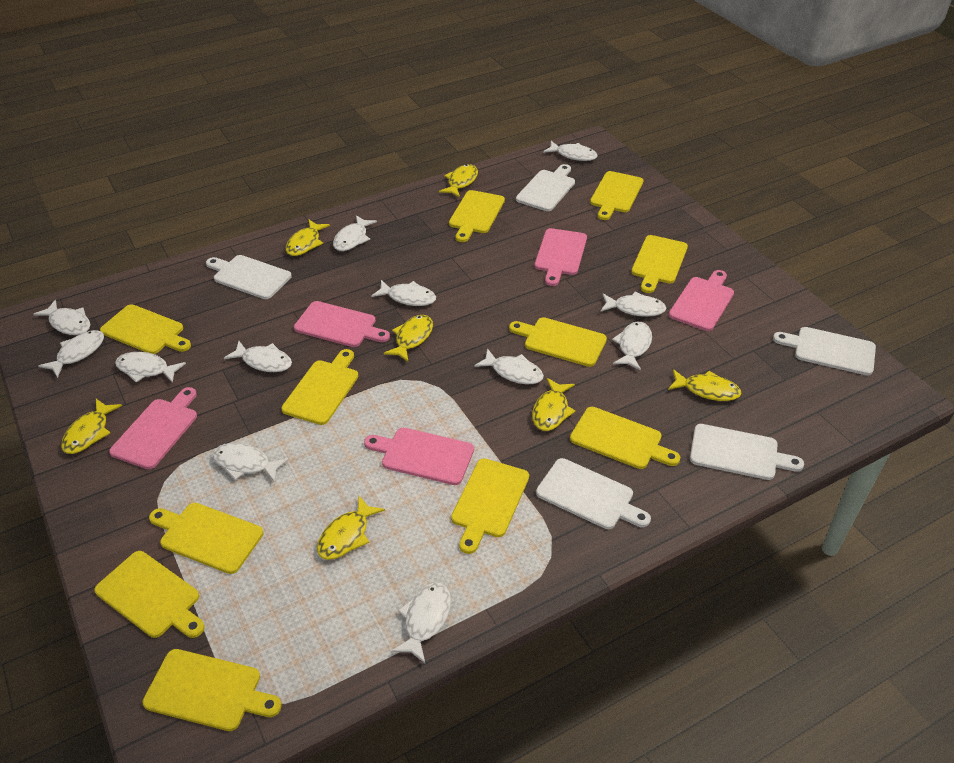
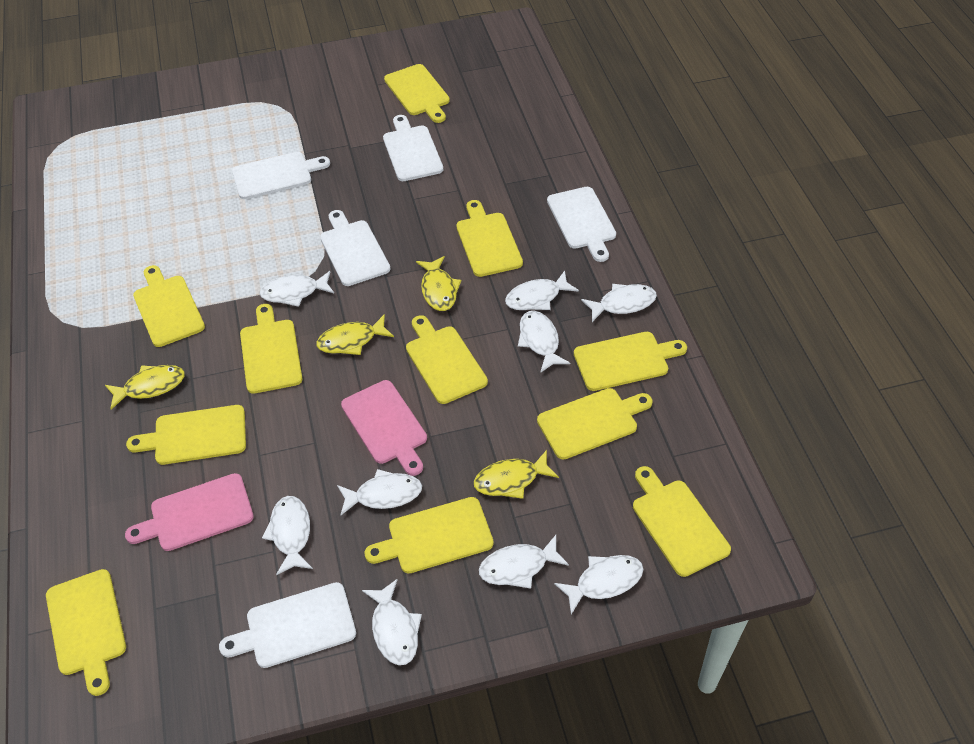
pink cutting board: [109,387,197,469] [294,301,390,347] [364,428,474,485] [535,228,587,286] [669,270,734,331] = 5 -> [125,473,254,551] [341,380,427,476] = 2
white fish: [33,300,90,335] [38,330,104,378] [115,352,186,383] [212,443,289,483] [224,341,292,372] [333,215,377,251] [371,280,436,306] [391,583,451,663] [474,348,544,384] [543,141,598,161] [601,292,666,317] [612,322,652,371] = 12 -> [260,271,334,307] [262,496,313,575] [337,469,422,515] [362,579,422,665] [479,535,569,588] [505,271,579,310] [518,311,570,373] [554,555,643,614] [581,284,657,322] = 9
yellow fish: [61,399,122,454] [286,219,330,256] [317,496,385,560] [384,315,433,362] [439,164,478,198] [532,378,575,431] [668,369,742,401] = 7 -> [105,365,185,410] [317,314,394,355] [416,256,461,311] [474,450,559,499] = 4

